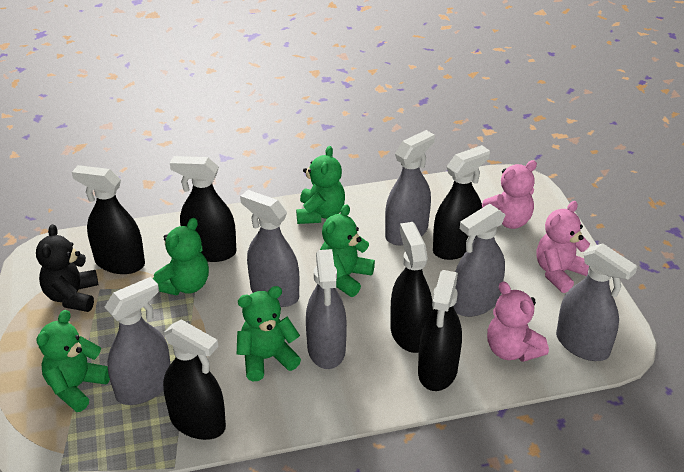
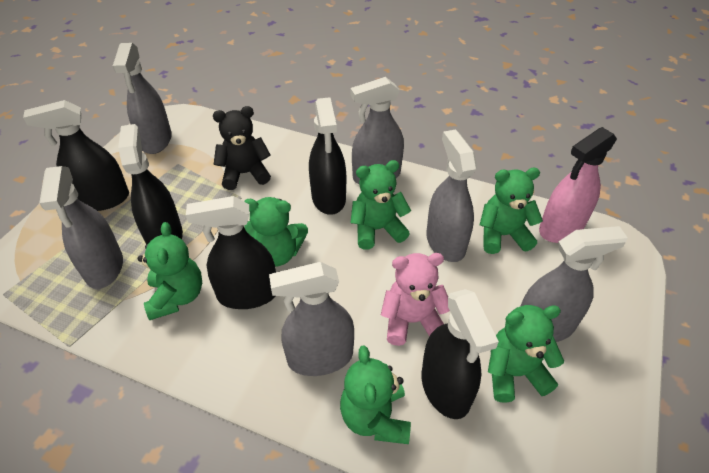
black spray bottle: [72,165,145,274] [163,319,226,440] [170,156,236,262] [390,222,433,353] [418,270,462,391] [433,145,490,260] = 6 -> [23,100,129,211] [118,124,183,244] [186,196,276,309] [309,97,346,215] [421,289,499,419] = 5
green teddy bear: [37,310,110,412] [153,218,209,295] [237,286,301,381] [296,146,345,224] [320,204,375,297] = 5 -> [138,222,202,320] [244,197,308,267] [340,345,411,444] [350,160,411,250] [480,168,543,254] [488,305,564,403] = 6
pink spray bottle: none = 0 -> [539,127,617,243] = 1
pink teddy bear: [482,160,537,229] [487,281,549,362] [537,201,590,293] = 3 -> [381,253,450,346] = 1

